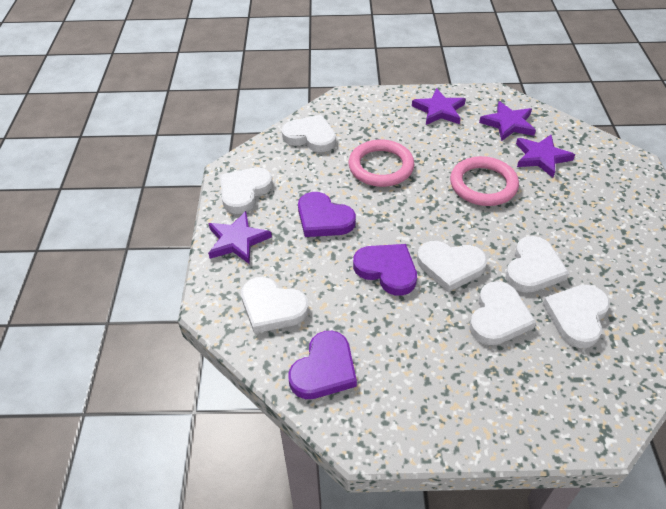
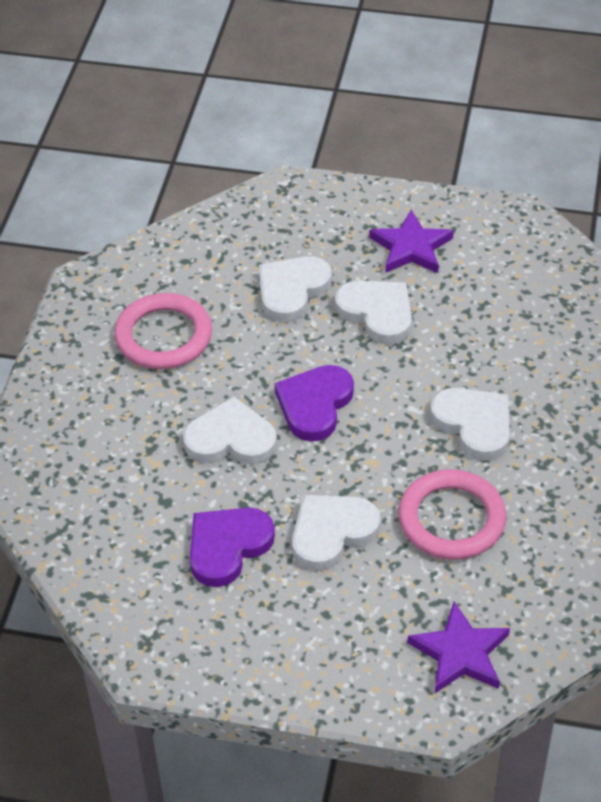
purple heart: [288,331,357,399] [298,192,356,237] [353,244,417,296] = 3 -> [190,508,275,587] [275,365,354,442] = 2
purple star: [208,211,272,264] [412,88,466,125] [479,101,536,141] [516,135,575,178] = 4 -> [369,210,454,273] [408,602,510,693] = 2
white heart: [220,167,273,214] [241,277,309,333] [282,115,336,152] [417,241,487,292] [470,281,536,345] [506,236,569,293] [543,285,610,348] = 7 -> [183,396,277,465] [259,256,332,322] [292,495,381,571] [335,281,412,344] [430,388,510,461] = 5

